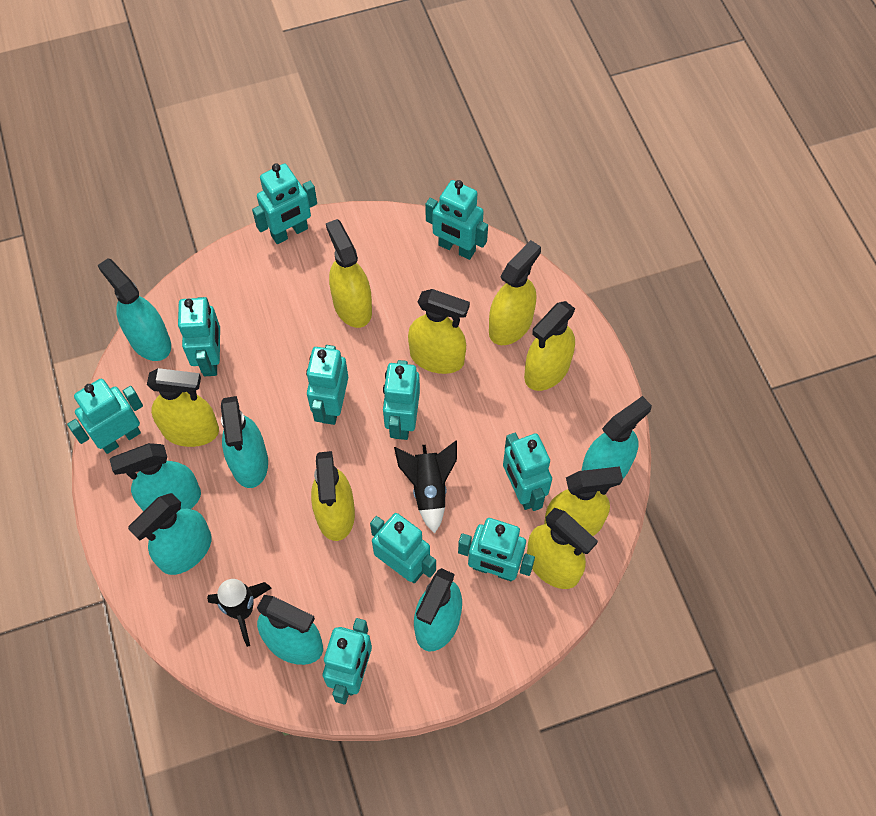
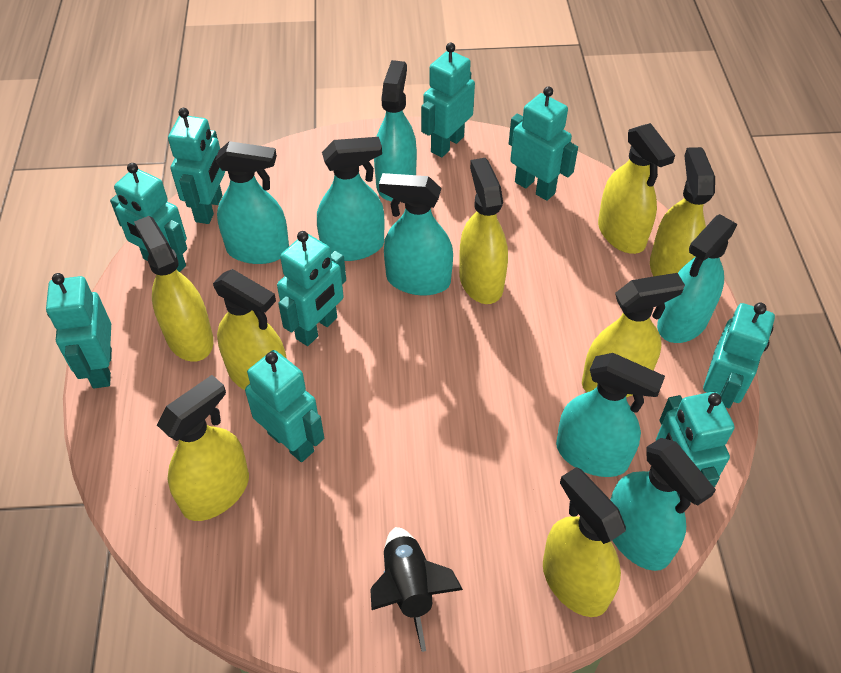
black rocket: [207,579,271,647] [394,440,457,534] = 2 -> [370,527,463,652] = 1
turquoise robot: [67,379,143,454] [178,297,220,376] [252,163,317,244] [306,345,348,425] [323,618,372,705] [370,513,436,583] [383,360,420,440] [425,180,488,260] [458,518,535,581] [503,433,552,511] = 10 -> [46,273,112,388] [110,163,187,272] [168,108,225,224] [245,350,324,462] [277,231,346,346] [421,43,475,157] [509,86,578,201] [656,392,735,498] [703,303,775,408] = 9

